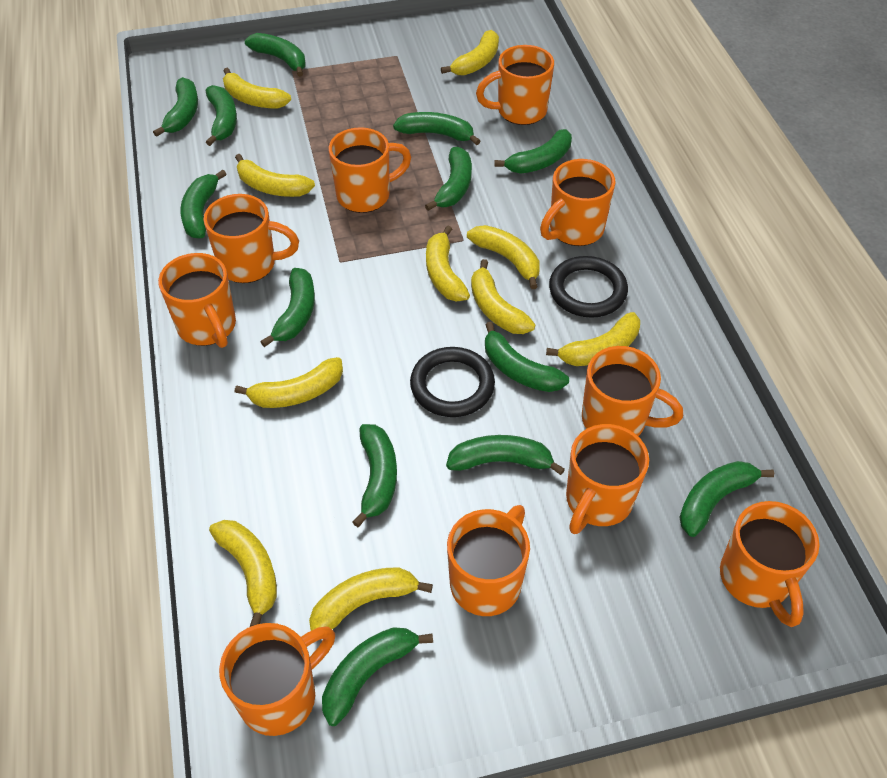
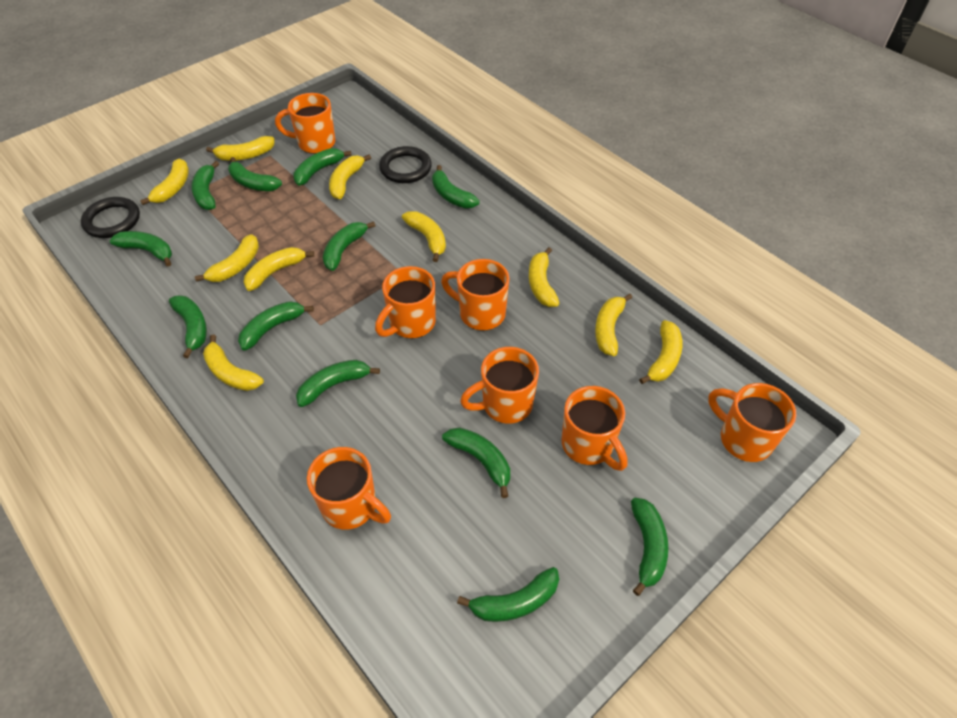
green banana: [153,77,198,137] [180,170,227,239] [206,85,237,146] [245,33,305,77] [260,268,315,347] [322,627,433,726] [353,424,397,527] [393,112,480,145] [425,147,472,211] [446,435,565,475] [485,322,569,392] [494,129,572,174] [679,461,774,537] = 13 -> [110,231,172,266] [169,295,207,358] [191,161,219,210] [228,157,282,191] [238,301,314,351] [294,148,352,186] [296,360,380,407] [323,221,375,271] [432,165,480,208] [442,427,510,498] [457,567,559,622] [631,498,668,596] = 12
orange mug: [158,253,236,348] [204,194,299,283] [219,623,335,736] [329,127,411,213] [447,505,530,616] [476,45,554,125] [540,159,616,246] [566,424,649,534] [582,346,683,436] [720,501,819,627] = 10 -> [275,93,335,154] [307,447,391,530] [375,266,436,338] [441,259,510,331] [460,347,539,424] [562,386,628,471] [708,383,796,462] = 7

